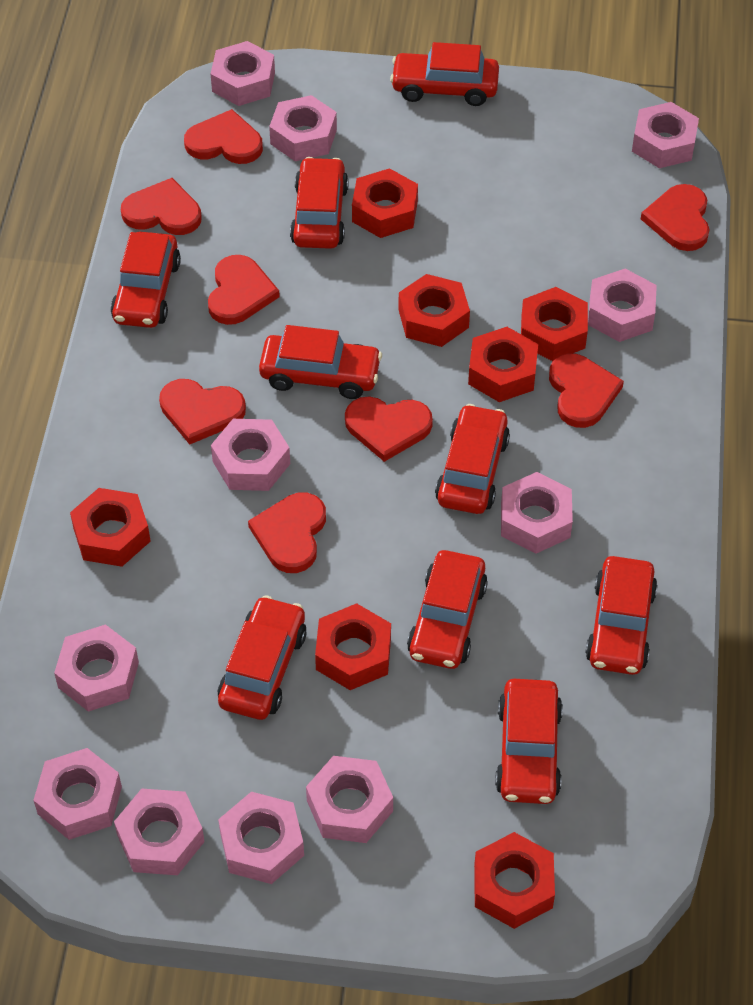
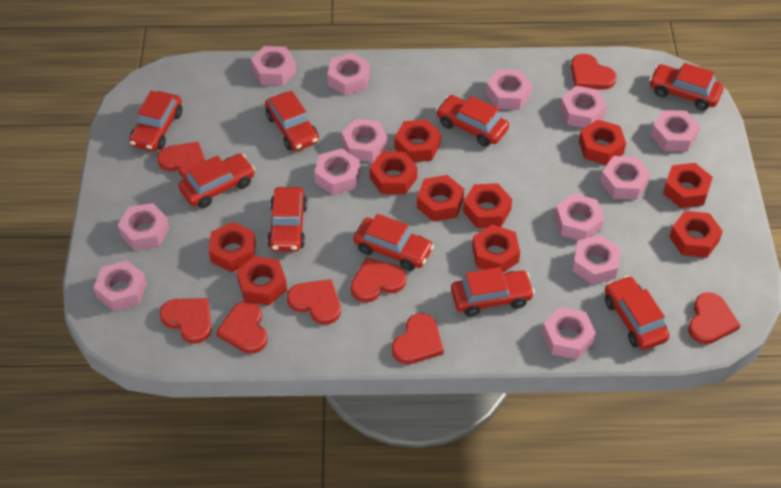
pink nut: [33,748,122,840] [54,625,139,712] [114,789,205,875] [211,41,275,106] [211,419,290,491] [218,792,304,884] [269,95,337,161] [306,756,393,843] [501,472,573,554] [588,269,657,342] [632,102,699,168] = 11 -> [93,260,147,312] [118,203,170,251] [251,46,296,86] [314,149,360,195] [327,53,370,95] [341,118,388,162] [486,69,532,110] [542,307,596,359] [555,193,604,240] [560,86,607,128] [572,235,621,285] [600,156,651,200] [651,110,700,152] = 13
red nut: [70,488,151,567] [315,603,391,690] [352,168,418,238] [398,274,470,347] [468,327,538,402] [474,832,555,929] [521,287,588,361] = 7 -> [209,222,256,272] [236,256,287,306] [370,152,417,194] [395,119,441,162] [417,175,464,222] [463,183,512,228] [472,224,520,272] [579,120,626,165] [663,163,713,208] [670,211,723,258] = 10

